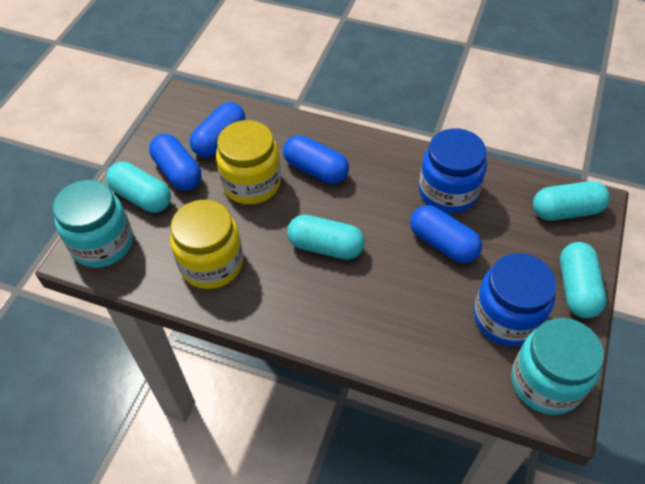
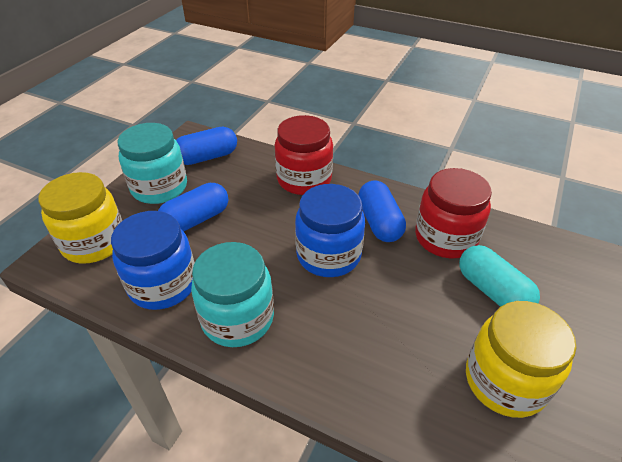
blue capsule: [149,133,201,191] [190,102,245,158] [283,135,349,184] [410,205,482,263] = 4 -> [158,183,228,232] [176,127,237,165] [358,181,406,242] = 3
red jar: none = 0 -> [275,115,333,195] [415,168,492,258] = 2
turquoise capsule: [106,162,171,213] [287,215,365,260] [533,181,610,221] [560,242,607,318] = 4 -> [459,245,540,307] = 1

